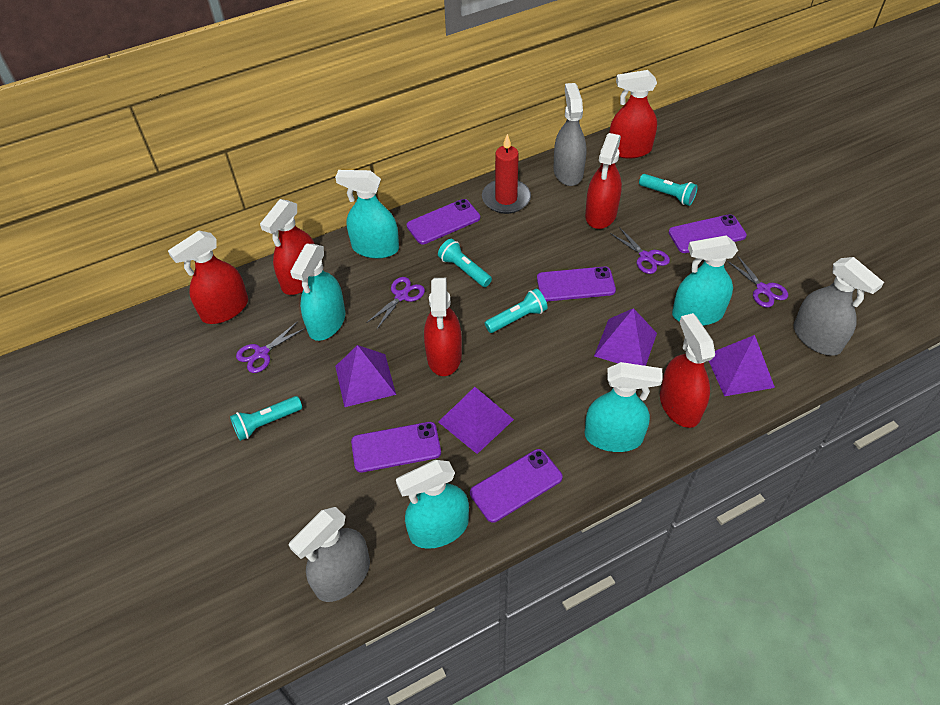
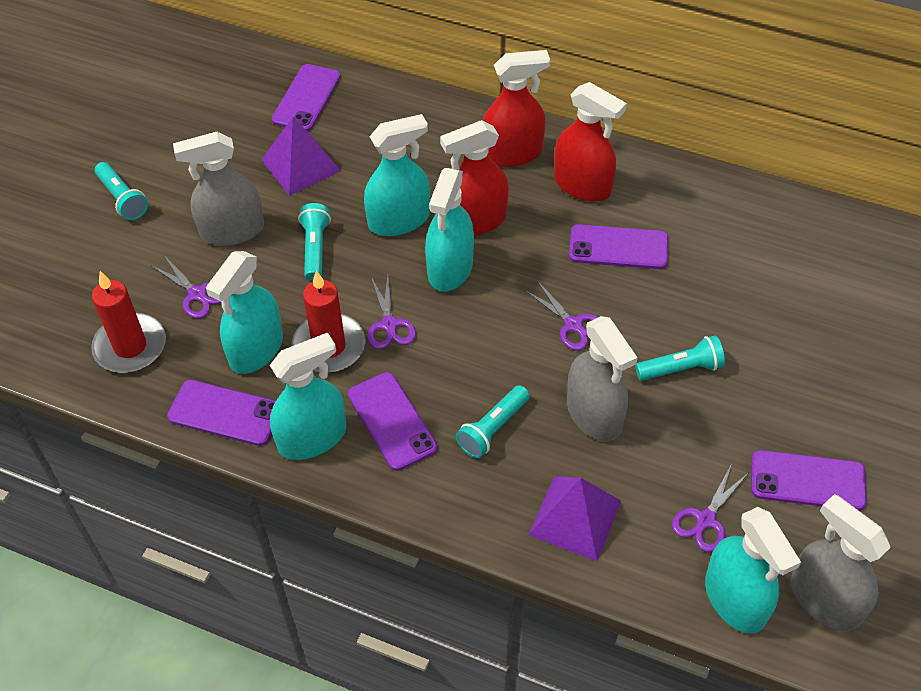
purple pyramid: [335,345,396,407] [438,387,514,454] [594,308,657,366] [709,335,775,396] = 4 -> [261,117,341,196] [529,476,621,561] = 2
red candle: [482,134,531,214] = 1 -> [91,271,166,373] [292,270,366,373] = 2
red spray bottle: [168,231,248,324] [260,199,314,295] [424,278,462,376] [585,133,622,229] [609,70,657,159] [660,313,715,428] = 6 -> [440,120,509,236] [483,50,550,167] [554,82,627,202] = 3

